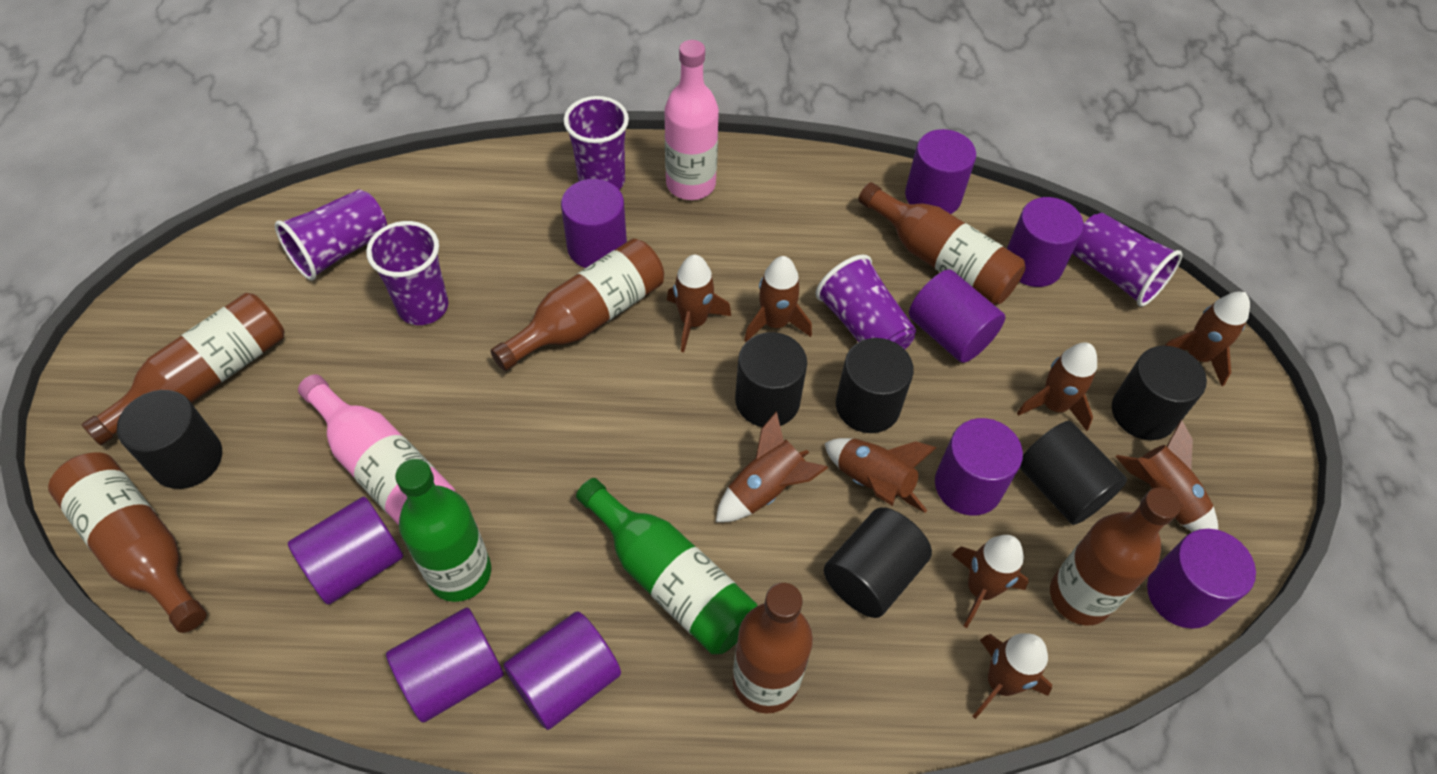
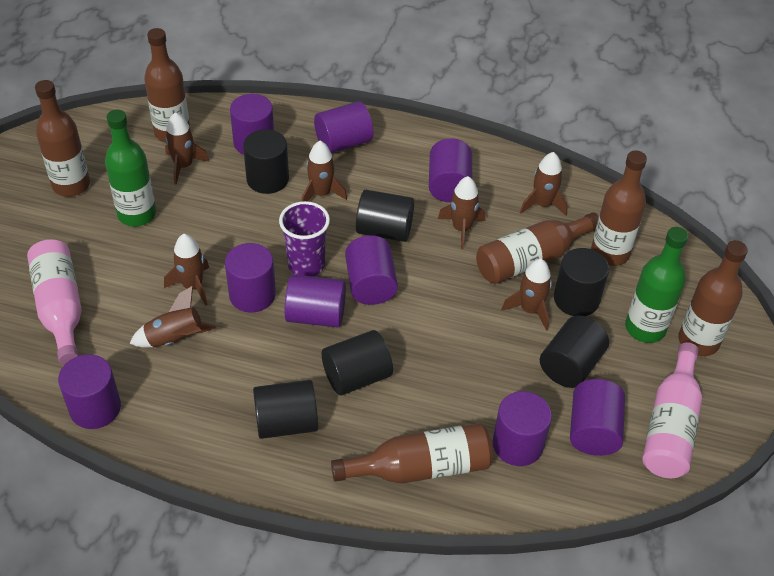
brown rocket: [667,254,731,353] [716,412,828,522] [744,256,812,342] [824,438,937,513] [952,535,1029,628] [972,633,1052,719] [1017,343,1097,431] [1116,420,1218,532] [1165,292,1250,386] = 9 -> [129,286,216,347] [164,234,209,306] [165,112,210,184] [301,141,347,202] [438,176,485,249] [501,259,552,331] [520,152,568,216] = 7
purple cup: [275,189,387,281] [366,221,448,325] [564,96,629,190] [816,255,916,349] [1072,213,1182,307] = 5 -> [279,201,330,277] = 1

